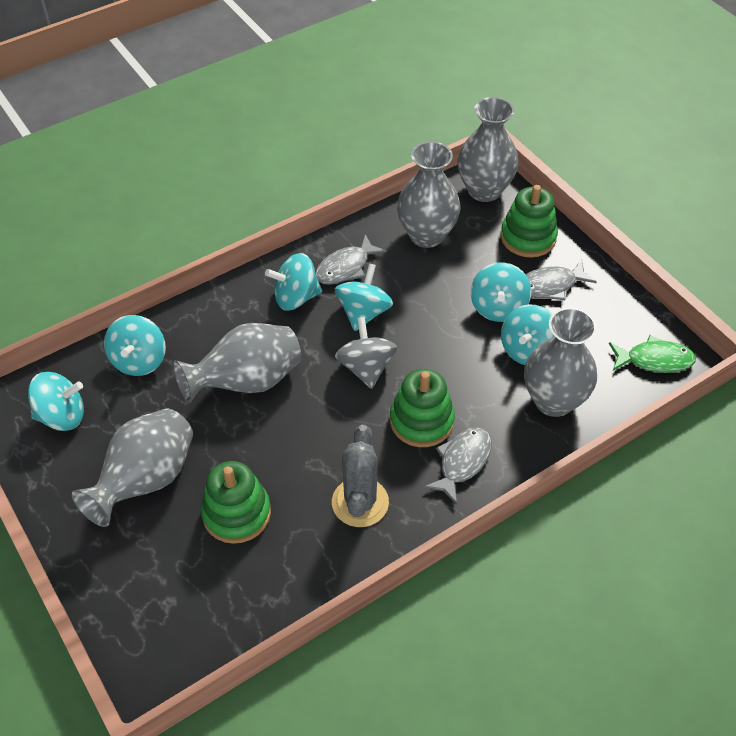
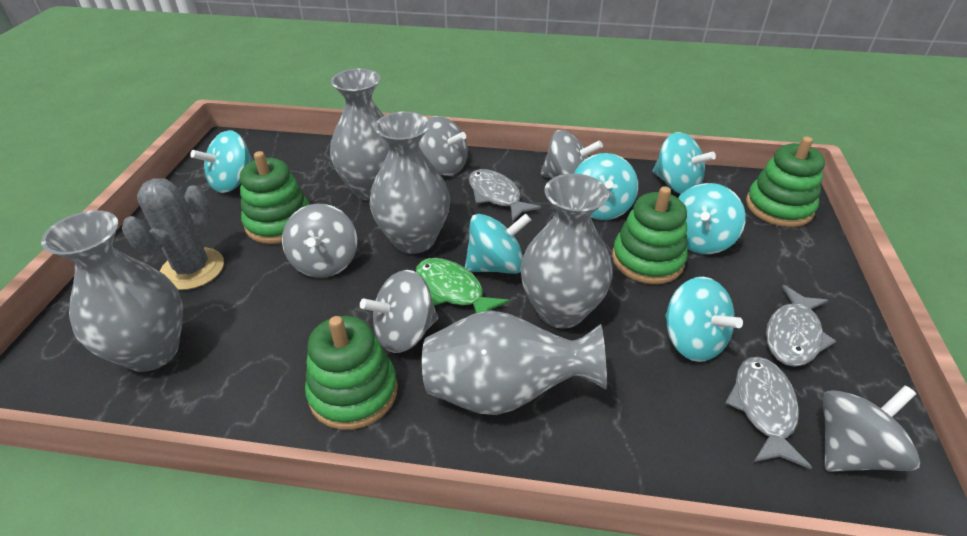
green stacking toy: [201,461,271,544] [390,369,455,447] [501,185,558,258] = 3 -> [240,151,310,244] [305,316,398,430] [612,186,688,284] [746,137,825,227] = 4
grey spinning top: [335,317,397,389] = 1 -> [282,204,357,278] [360,270,439,353] [419,116,468,176] [540,130,603,179] [823,385,920,472] = 5

